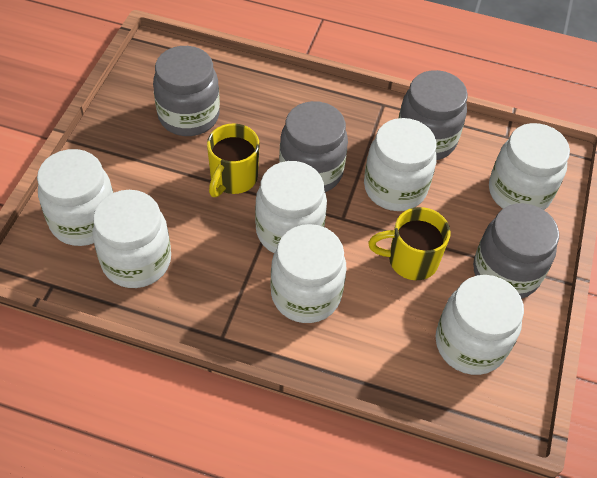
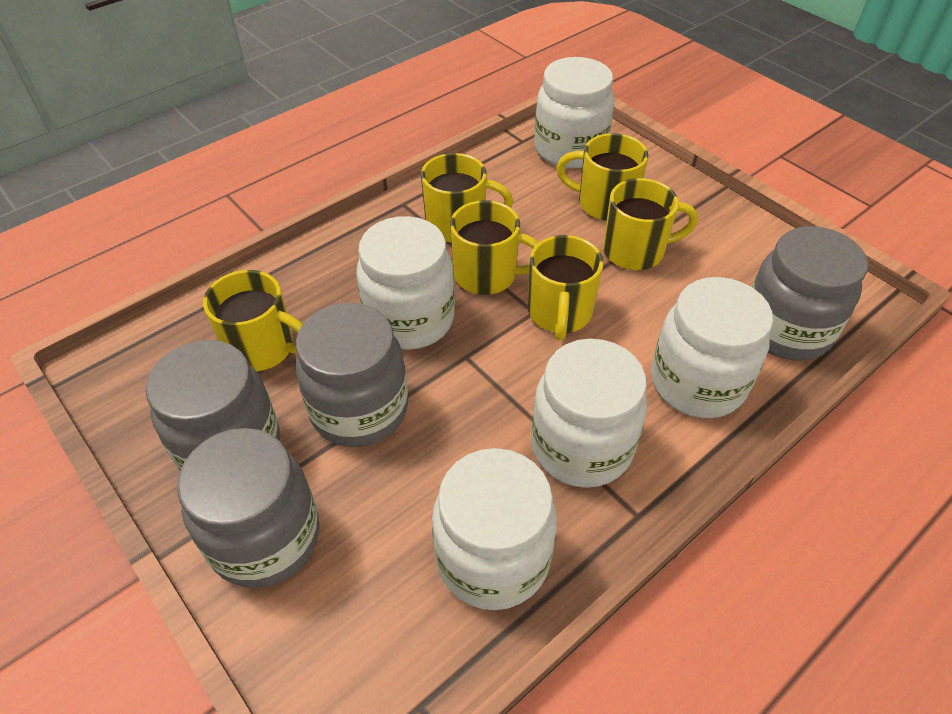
white jar: [37,149,113,246] [92,190,171,288] [255,161,327,253] [271,224,347,323] [364,118,437,211] [436,275,524,375] [489,123,570,210] = 7 -> [356,216,455,350] [432,448,557,610] [531,339,647,488] [534,57,614,168] [651,277,773,418] = 5
yellow mug: [207,123,260,197] [368,207,451,280] = 2 -> [203,270,303,372] [421,153,513,242] [450,200,539,295] [528,235,604,341] [556,133,648,221] [603,178,698,270] = 6

